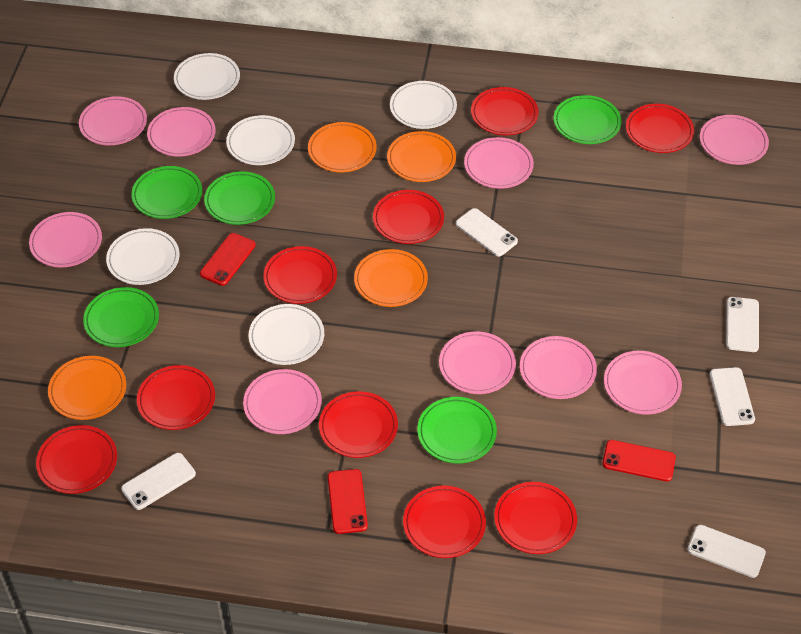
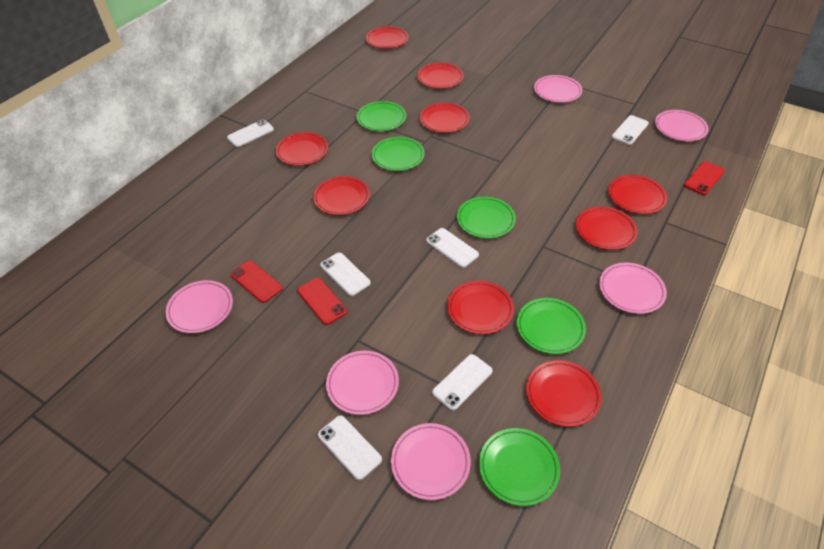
orange plate: [48,356,126,420] [308,122,377,172] [354,249,428,307] [387,131,456,182] = 4 -> none = 0
pink plate: [29,212,102,268] [79,96,147,145] [147,107,216,157] [243,369,322,434] [439,332,516,394] [464,137,534,189] [520,336,597,399] [604,351,682,414] [700,115,769,165] = 9 -> [166,280,233,333] [326,351,399,415] [391,423,471,500] [534,75,582,103] [599,263,667,314] [655,110,709,141] = 6
white phone: [121,453,196,510] [456,208,518,257] [687,525,766,578] [710,367,755,426] [726,297,759,352] = 5 -> [227,119,274,147] [318,415,382,480] [320,253,371,296] [426,228,479,268] [432,354,493,410] [612,115,649,145] = 6
white plate: [106,228,180,285] [174,53,240,100] [226,115,295,165] [249,304,324,365] [390,81,457,129] = 5 -> none = 0

